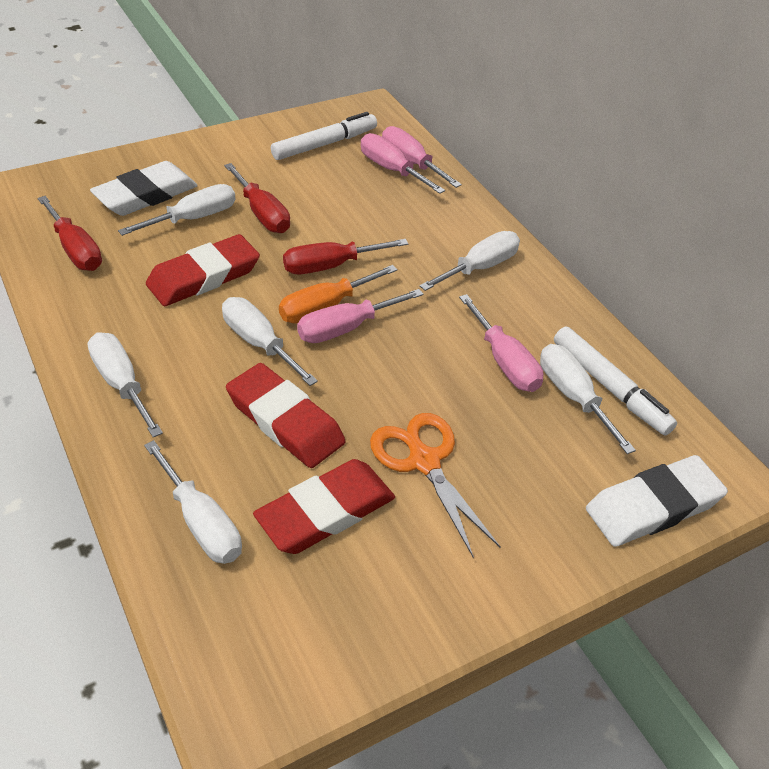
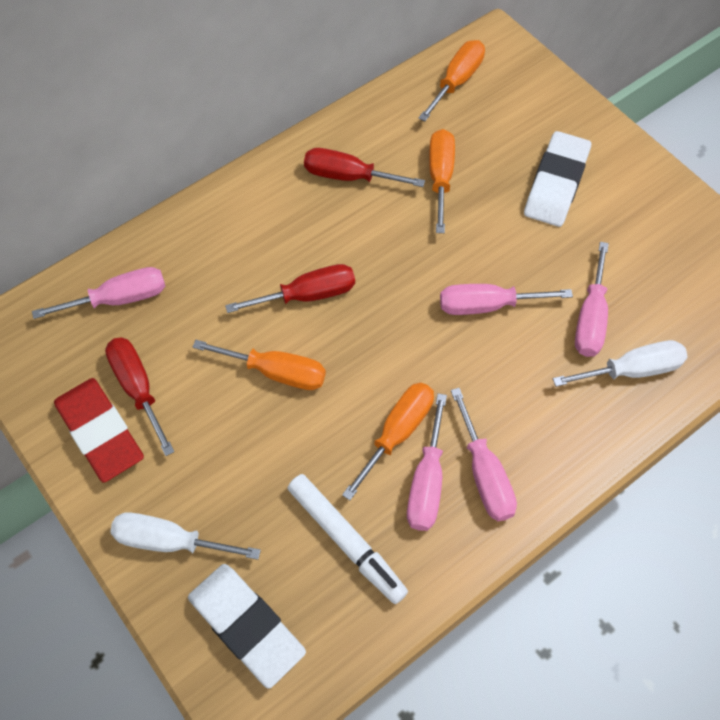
orange scissors: [370,413,501,558] = 1 -> none = 0
orange screwdriver: [279,265,398,324] = 1 -> [193,340,326,390] [342,383,434,500] [419,40,485,121] [429,129,455,233] = 4
pink screwdriver: [297,289,424,343] [361,133,445,194] [382,126,462,188] [459,294,543,392] = 4 -> [32,267,166,319] [407,393,447,531] [440,284,573,315] [451,388,517,521] [575,242,609,357] = 5
red eraser: [146,234,260,306] [226,363,345,468] [253,459,395,554] = 3 -> [54,378,144,483] = 1
white marker: [271,112,377,160] [554,326,677,435] = 2 -> [288,474,408,604] = 1
white screwdriver: [88,332,163,437] [118,184,236,236] [144,440,242,564] [222,297,318,386] [419,231,520,291] [540,344,636,454] = 6 -> [110,512,261,560] [553,340,688,387] = 2

